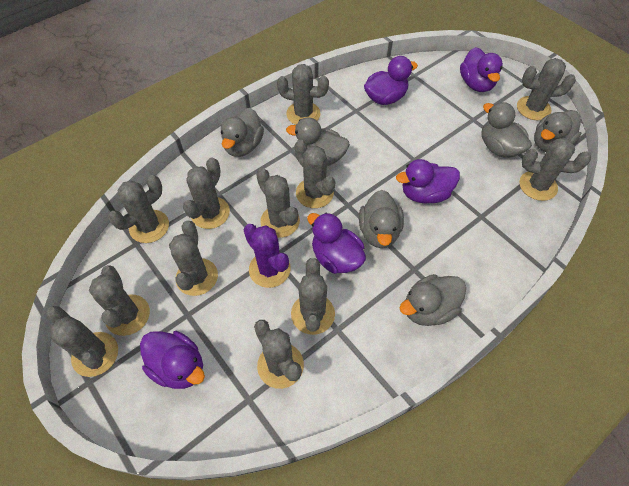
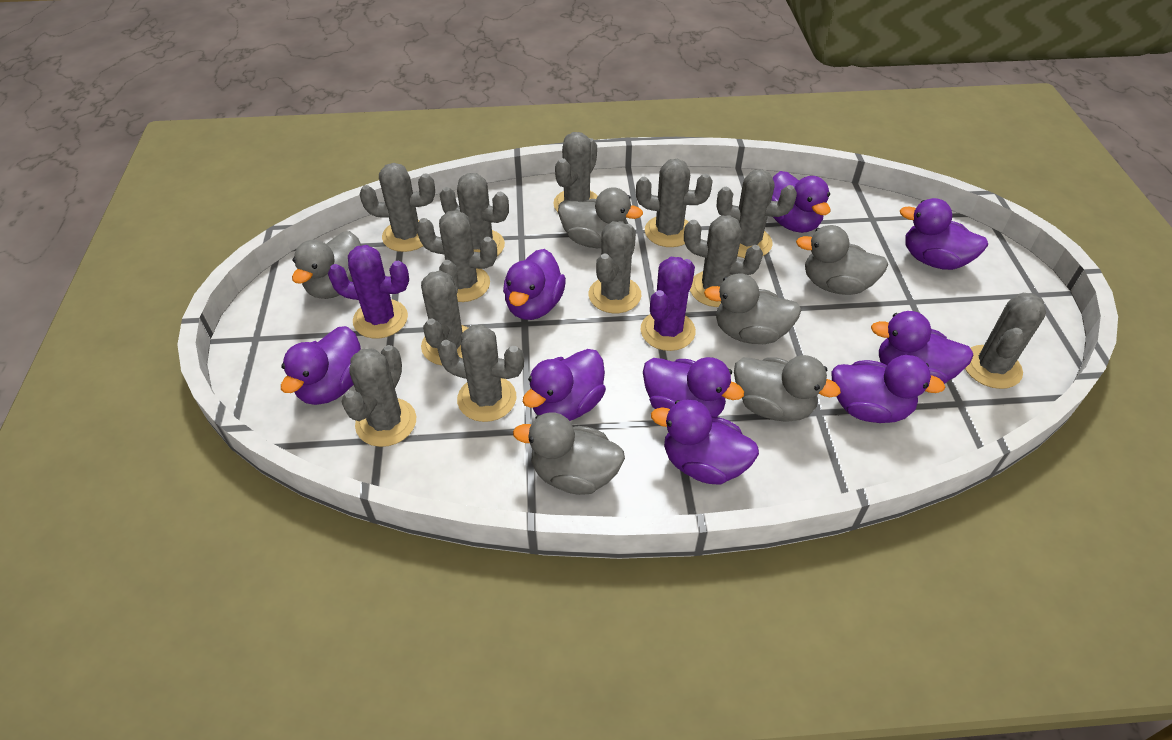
purple cactus: [244,224,291,288] = 1 -> [328,245,409,339] [641,257,696,351] = 2
purple duck: [140,331,205,389] [307,212,366,274] [364,56,418,105] [396,159,460,203] [460,47,503,92] = 5 -> [281,326,361,405] [503,249,566,320] [523,349,606,421] [643,357,744,417] [651,399,759,485] [771,171,831,233] [831,355,945,423] [871,311,973,384] [900,198,988,270] = 9

